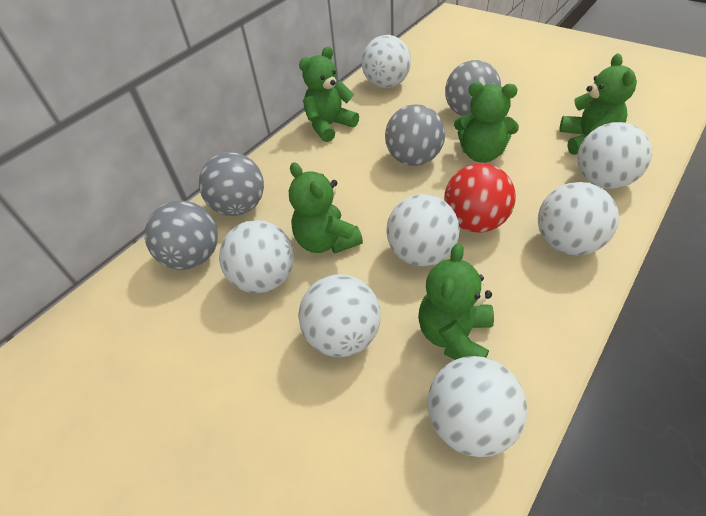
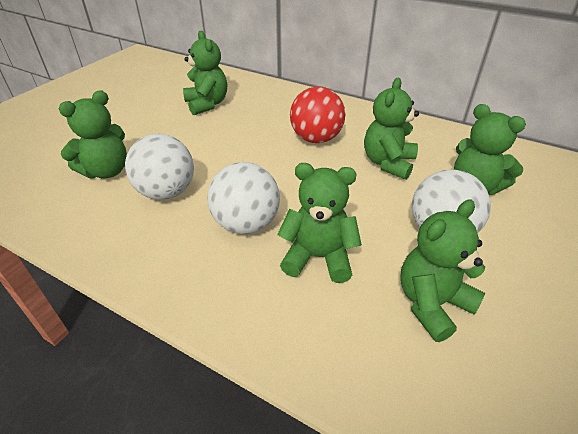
green teddy bear: [289,162,363,254] [299,47,359,142] [418,243,494,360] [454,82,519,163] [559,54,637,155] = 5 -> [59,90,127,179] [183,31,227,115] [277,163,362,283] [364,78,419,180] [400,200,485,342] [454,104,526,195] = 6
grey ball: [145,201,218,270] [199,152,264,216] [385,104,445,166] [445,60,501,116] = 4 -> none = 0
white ball: [219,220,294,293] [298,274,381,357] [362,35,411,88] [386,194,460,266] [427,356,527,457] [538,182,619,256] [577,122,652,189] = 7 -> [125,134,194,200] [208,162,280,234] [412,169,491,234] = 3

